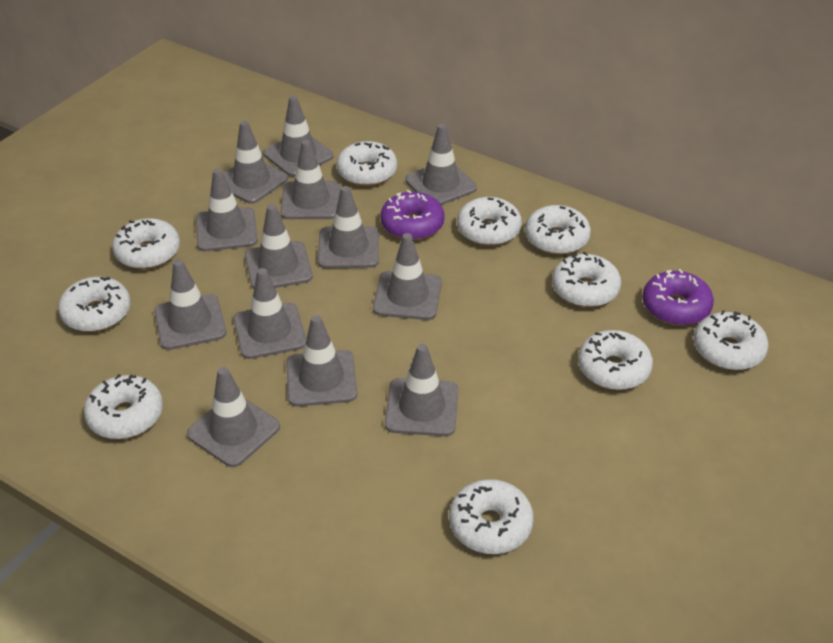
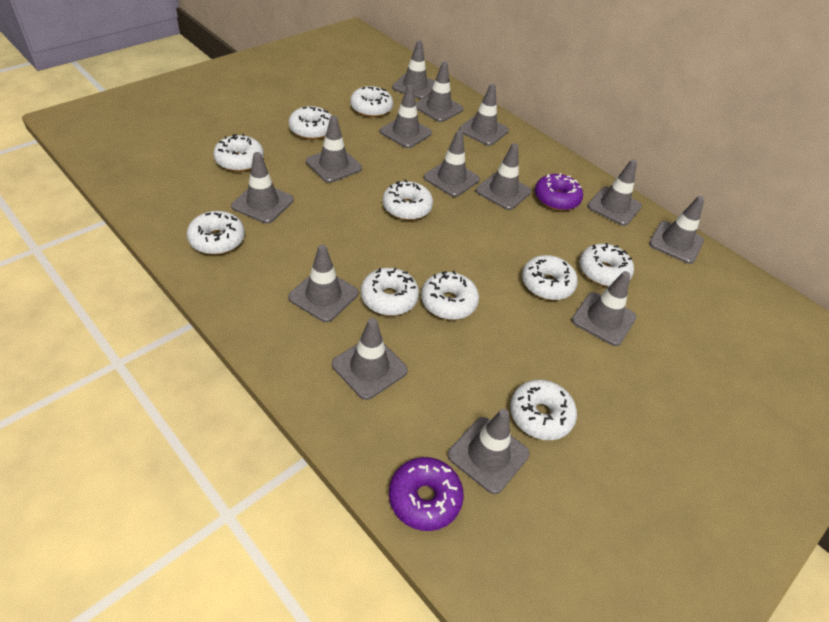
grey traffic cone: [154,259,226,350] [187,367,280,467] [196,168,258,252] [224,121,288,204] [234,268,306,359] [245,204,313,289] [263,95,333,177] [280,140,340,219] [286,315,357,407] [318,186,379,268] [373,233,442,320] [385,344,458,436] [405,124,477,205] = 13 -> [231,152,294,224] [288,244,358,322] [306,116,362,183] [332,318,408,400] [380,85,432,148] [392,41,435,99] [416,62,464,122] [424,130,480,197] [448,409,529,494] [459,84,509,146] [476,143,531,210] [572,271,636,346] [587,159,642,226] [649,196,705,264] = 14

